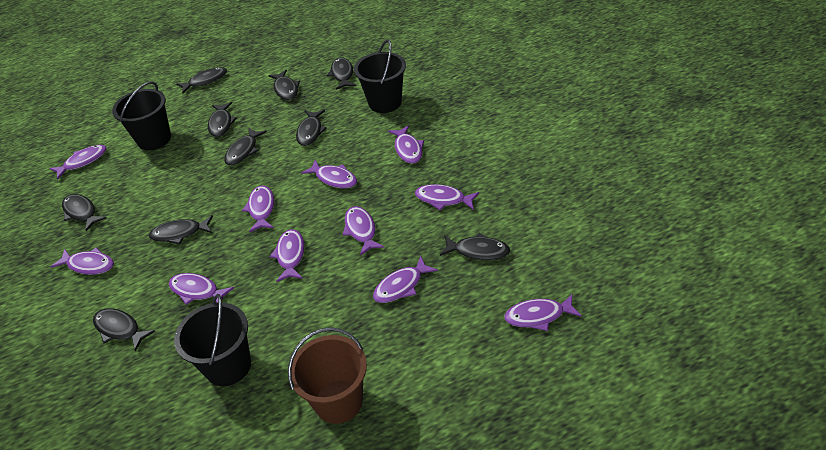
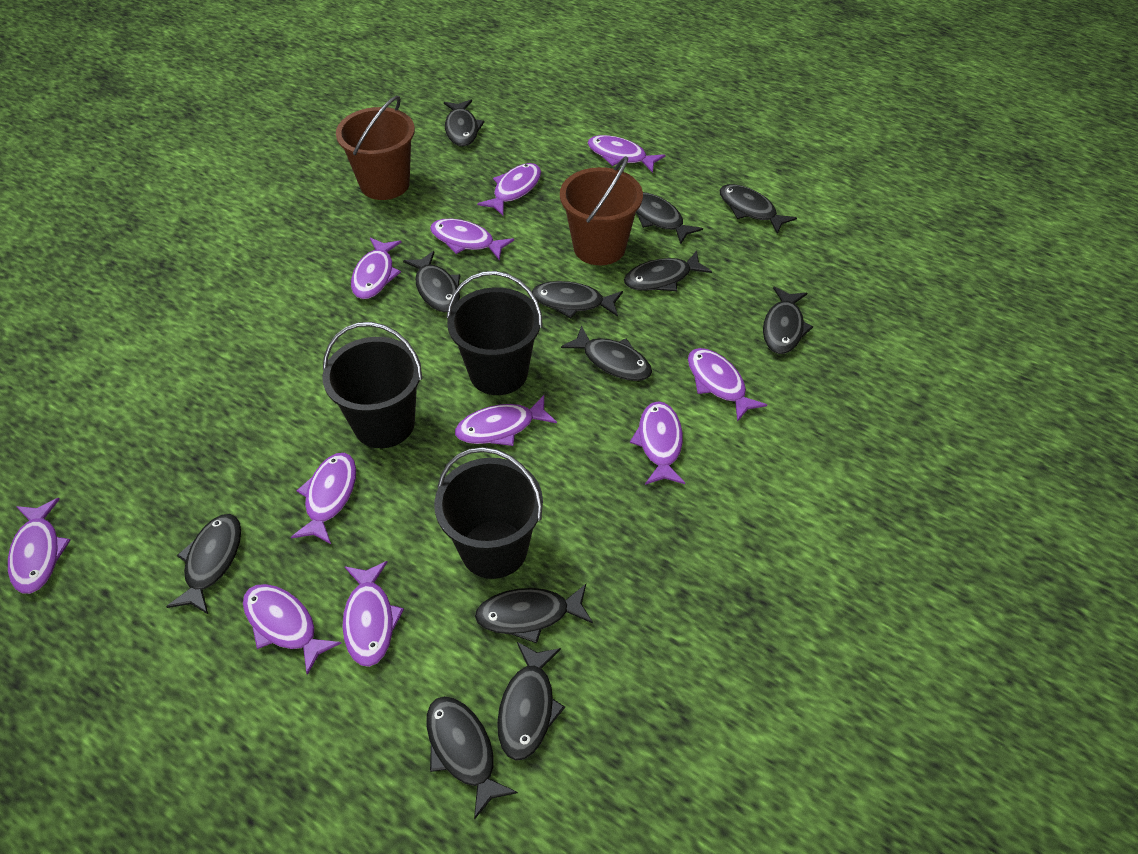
black fish: [62,194,107,231] [93,308,155,352] [149,215,213,244] [176,67,227,93] [208,102,237,137] [224,127,267,165] [268,70,300,100] [296,110,327,146] [327,57,356,90] [440,233,510,260] = 10 -> [166,514,241,614] [403,251,460,313] [426,696,518,820] [444,100,485,147] [475,584,593,643] [497,642,565,761] [532,281,623,318] [561,325,652,381] [624,251,712,291] [636,192,703,244] [720,184,797,234] [763,287,813,354] = 12
brown bucket: [288,327,367,424] = 1 -> [336,96,415,200] [560,156,643,265] = 2

